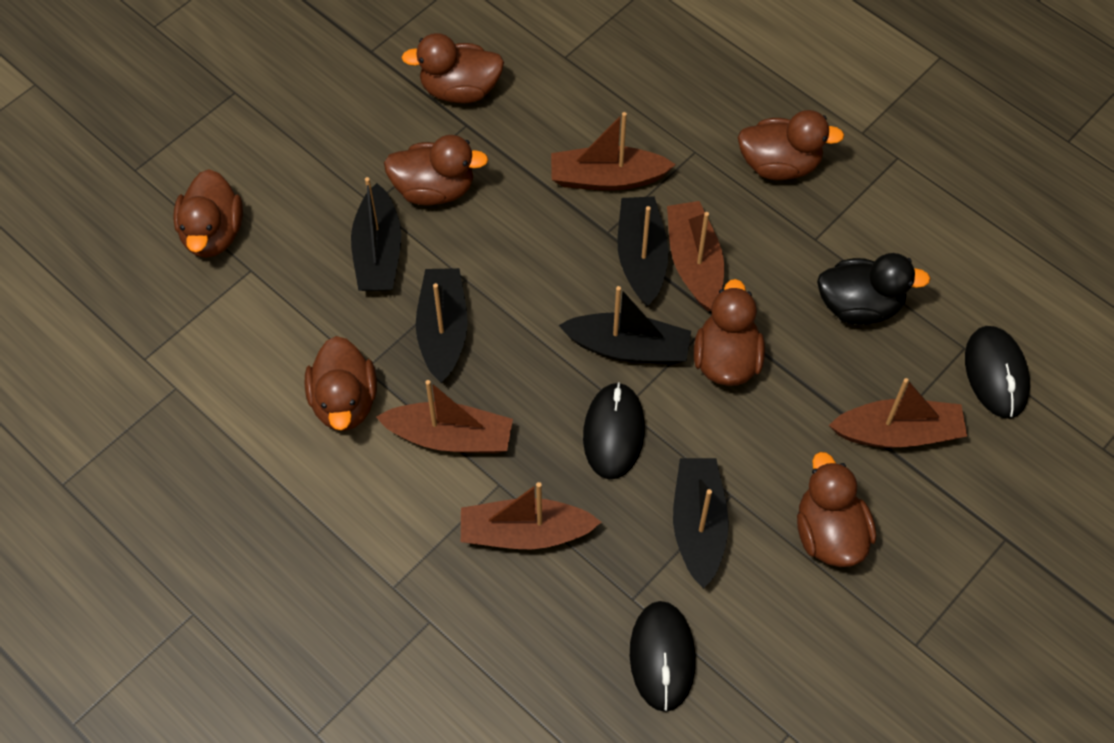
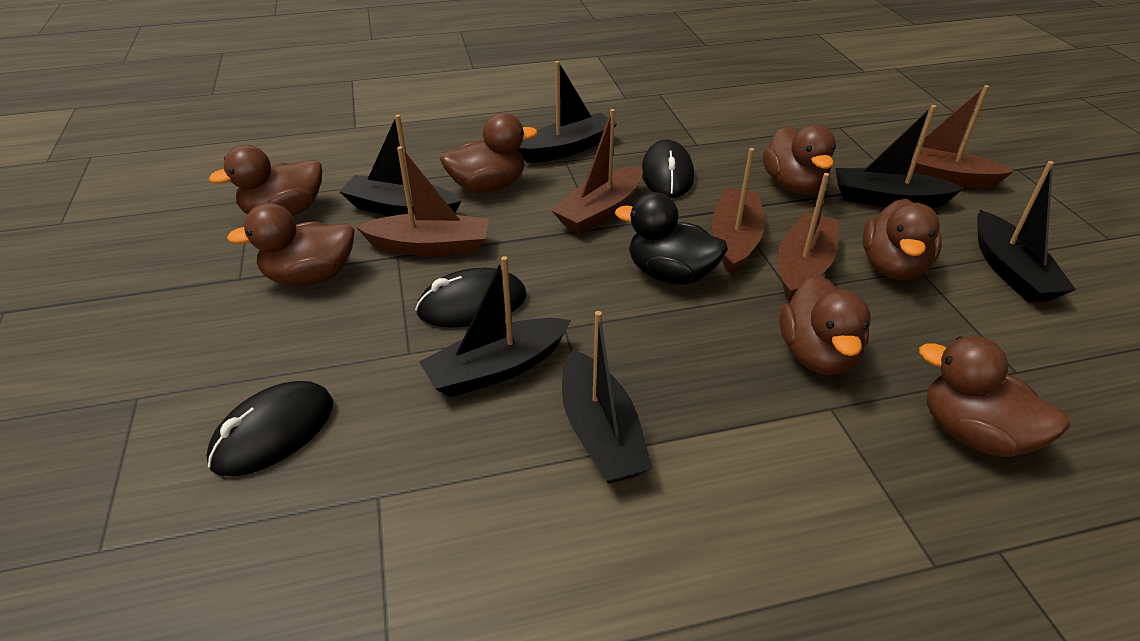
black boat: [351,177,401,291] [416,268,468,383] [558,286,691,364] [618,196,668,306] [673,458,729,589] = 5 -> [339,115,462,216] [419,256,571,398] [517,61,617,163] [562,311,653,484] [835,105,964,208] [977,161,1076,303] = 6

